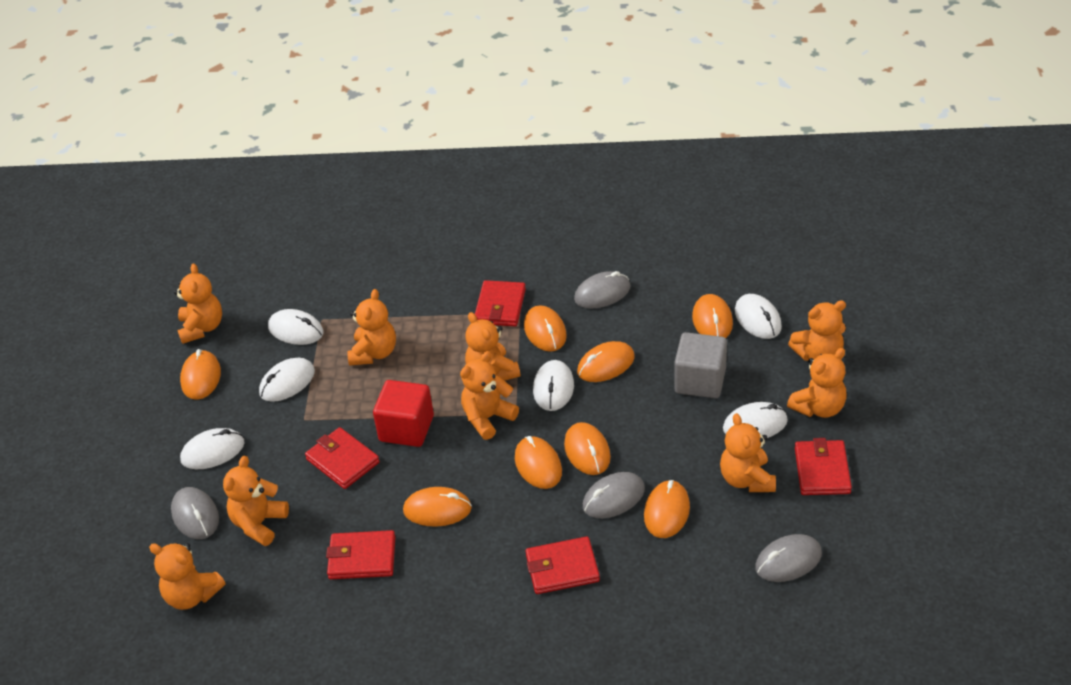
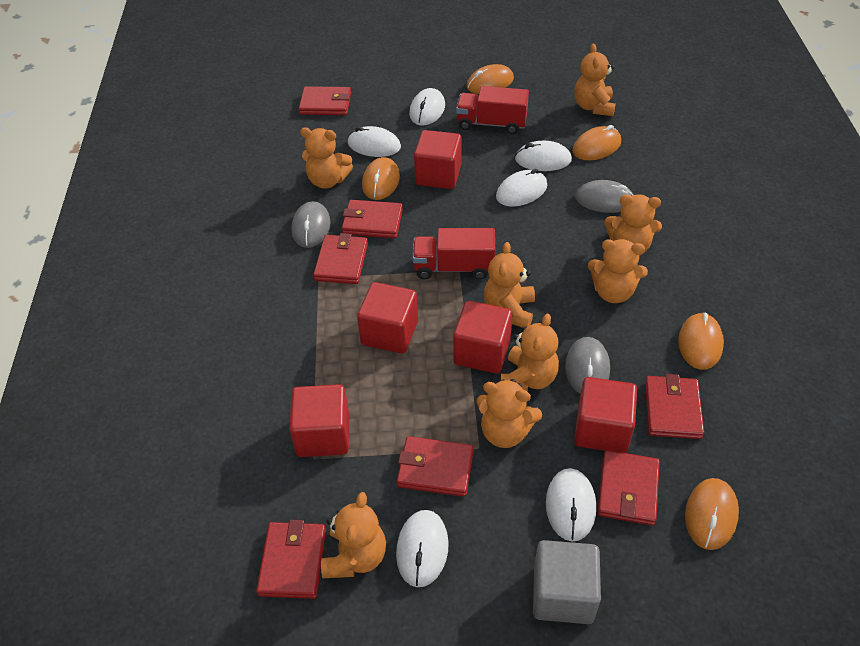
grey mouse: [171,487,219,539] [574,271,630,309] [583,472,645,518] [755,534,822,582] = 4 -> [292,201,330,248] [565,337,610,394] [575,180,633,213] = 3
orange mouse: [180,349,221,400] [403,487,472,527] [515,436,562,489] [524,305,567,352] [564,422,611,475] [577,341,635,382] [644,480,690,538] [692,294,733,338] = 8 -> [362,157,400,200] [467,64,514,94] [572,125,621,160] [678,313,724,370] [685,478,739,550] = 5
orange teddy bear: [149,543,226,610] [174,263,222,344] [223,456,289,546] [347,289,396,366] [460,351,519,440] [465,312,521,381] [720,413,776,492] [787,348,847,418] [788,300,846,361] = 9 -> [300,127,353,189] [321,492,386,578] [476,379,542,448] [484,242,535,328] [501,313,559,392] [574,44,616,116] [588,239,648,303] [604,194,662,256] = 8
red cube: [373,380,434,447] = 1 -> [289,384,349,457] [357,282,418,353] [414,130,462,189] [453,301,513,373] [574,377,637,453] = 5
red truck: none = 0 -> [413,228,495,280] [456,86,529,134] = 2
red wallet: [305,427,380,489] [326,530,395,579] [475,280,526,326] [526,536,600,594] [795,438,852,495] = 5 -> [256,520,326,599] [299,86,351,115] [313,233,368,284] [342,200,403,238] [397,436,474,497] [597,450,660,526] [645,374,704,439] = 7

